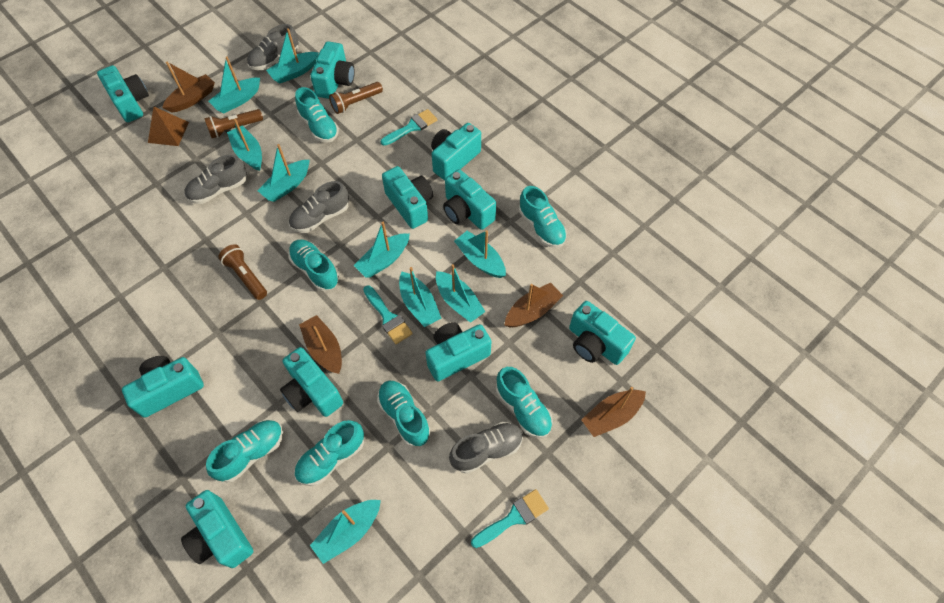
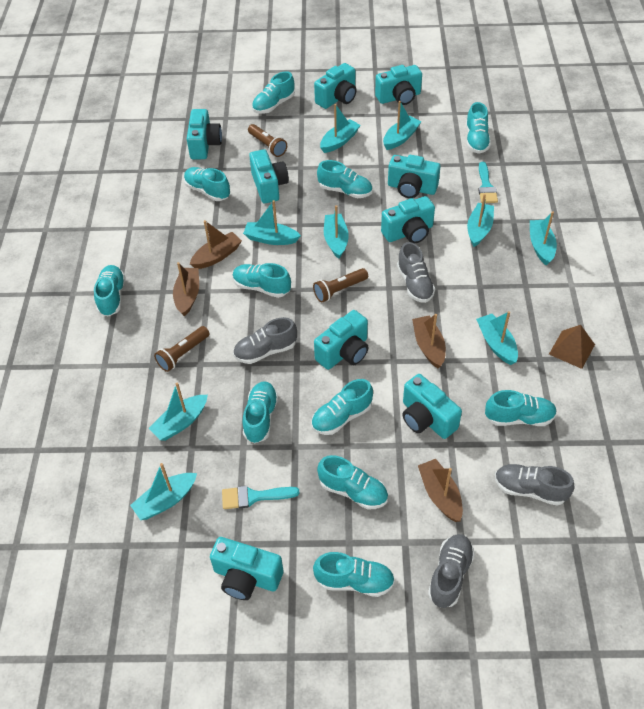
turquoise brush: [363,285,413,344] [381,109,437,146] [471,489,549,548] = 3 -> [222,486,300,509] [478,162,498,203] = 2
turquoise camera: [97,65,149,122] [122,356,204,418] [181,490,253,568] [280,347,343,417] [310,41,355,99] [382,166,433,229] [425,322,492,382] [431,123,481,180] [443,169,496,230] [569,301,636,365] = 10 -> [187,109,222,159] [210,537,283,600] [249,149,289,203] [314,63,357,109] [314,310,369,370] [375,65,422,105] [381,196,435,243] [388,155,440,198] [402,374,462,439] = 9
turquoise shoe: [206,420,283,483] [289,239,339,291] [294,420,364,486] [295,87,339,143] [377,381,430,447] [496,367,553,438] [519,186,567,248] = 7 -> [94,265,126,317] [184,167,230,201] [233,263,291,298] [243,381,279,443] [252,71,295,114] [311,379,373,435] [313,552,395,597] [317,160,372,198] [317,455,388,510] [466,102,491,154] [485,390,557,426] = 11

